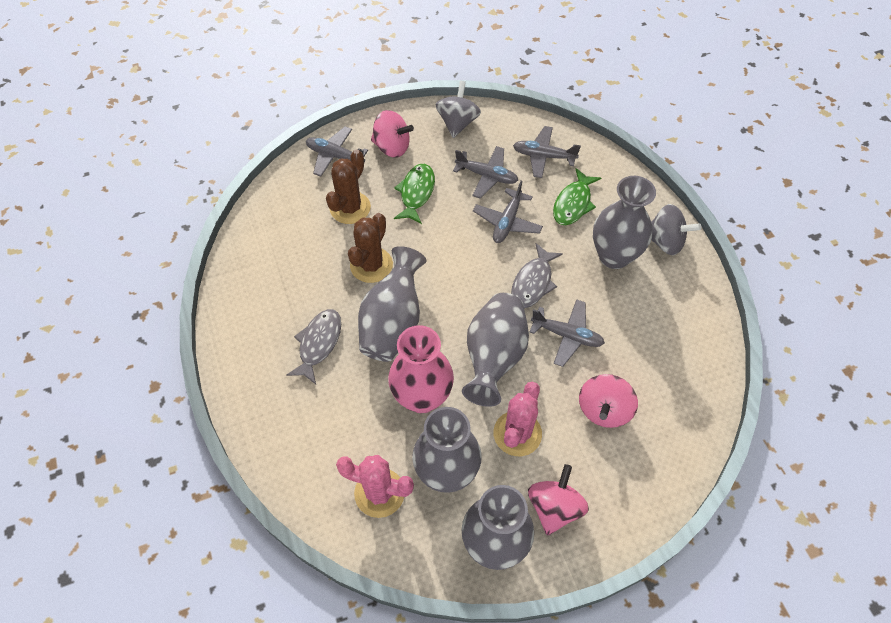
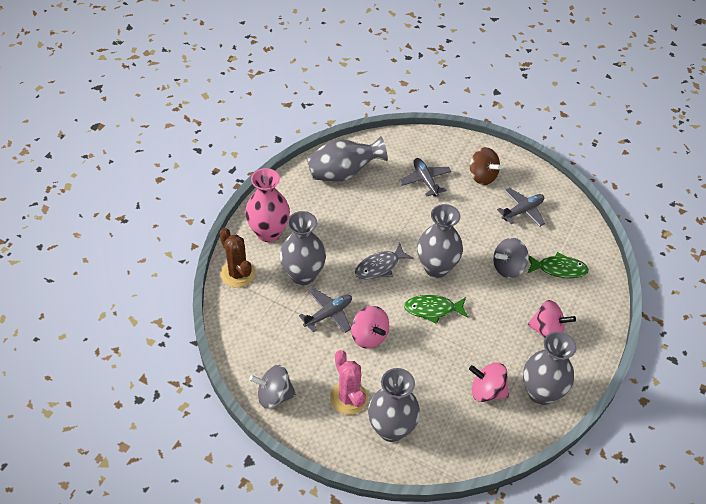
brown cactus: [326,150,371,224] [348,213,393,283] = 2 -> [219,228,255,288] = 1
brown spinning top: none = 0 -> [469,147,502,185] = 1
grey fish: [286,309,341,384] [511,243,563,308] = 2 -> [355,243,413,280] = 1
grey plane: [306,127,368,177] [453,146,518,199] [473,181,543,243] [513,126,581,178] [530,299,605,367] = 5 -> [299,288,352,333] [399,158,451,197] [497,188,545,226] = 3
pink cactus: [336,455,414,518] [494,382,542,456] = 2 -> [330,350,368,415] = 1

